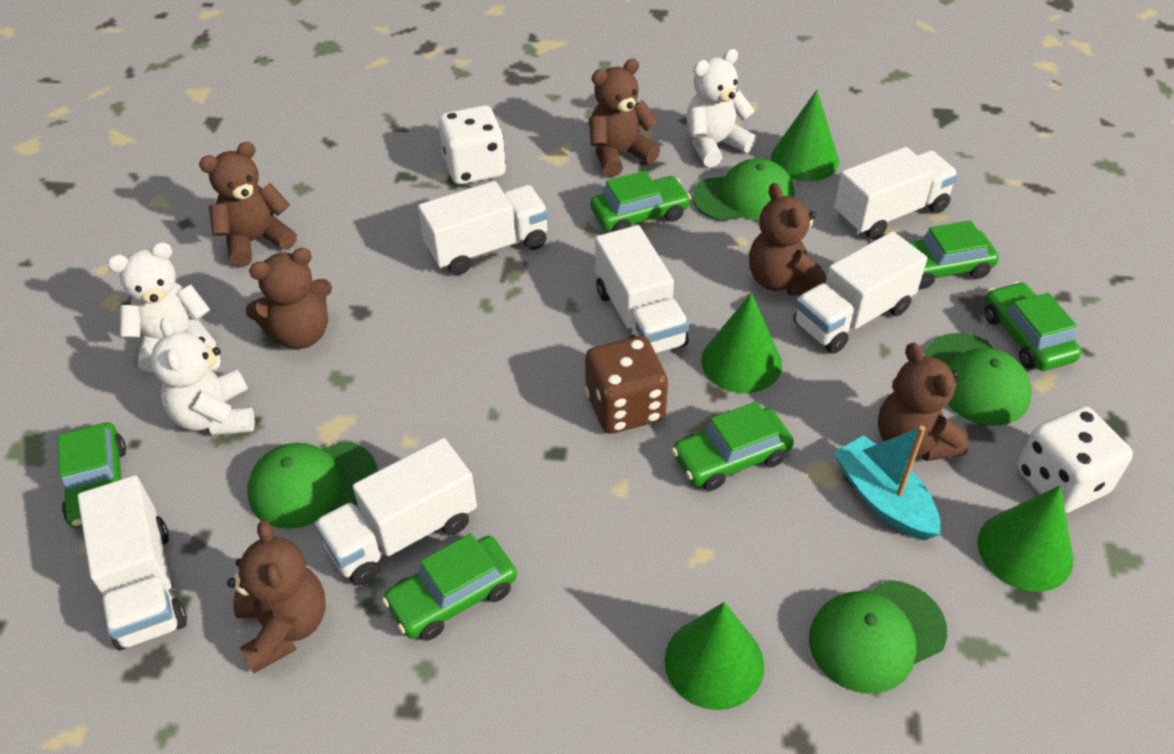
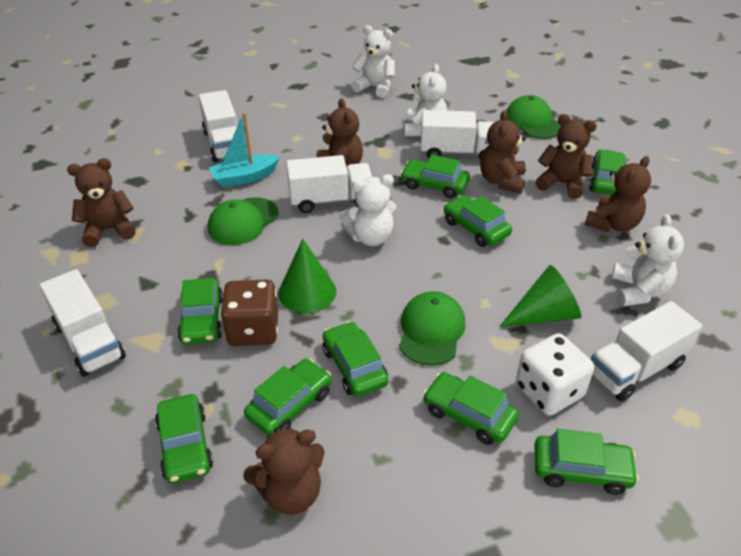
green cap: [247,441,377,529] [692,158,795,221] [809,580,947,694] [924,333,1032,426] = 4 -> [208,198,279,245] [399,291,465,366] [506,95,562,139] = 3
green car: [58,422,126,529] [382,533,517,641] [590,171,691,232] [672,402,794,491] [908,220,999,289] [984,282,1082,371] = 6 -> [155,394,213,483] [177,278,223,345] [244,359,331,435] [323,321,389,397] [400,155,470,198] [423,372,519,445] [444,195,512,247] [534,429,639,495] [589,150,627,195] = 9
green cone: [664,602,764,710] [701,293,782,393] [771,90,839,181] [977,485,1073,592] = 4 -> [278,239,336,313] [499,265,581,327] = 2
white dice: [439,105,506,184] [1017,406,1133,513] = 2 -> [516,333,594,416] = 1
white teddy bear: [107,242,216,372] [151,318,255,436] [686,49,756,167] = 3 -> [339,174,397,246] [351,25,395,98] [403,64,447,137] [612,214,684,306] = 4
white truck: [78,475,187,650] [314,438,477,586] [418,181,549,275] [595,225,689,354] [794,231,927,354] [834,147,959,240] = 6 -> [40,269,126,377] [199,90,237,162] [286,155,372,213] [421,110,494,160] [591,301,703,402] = 5

